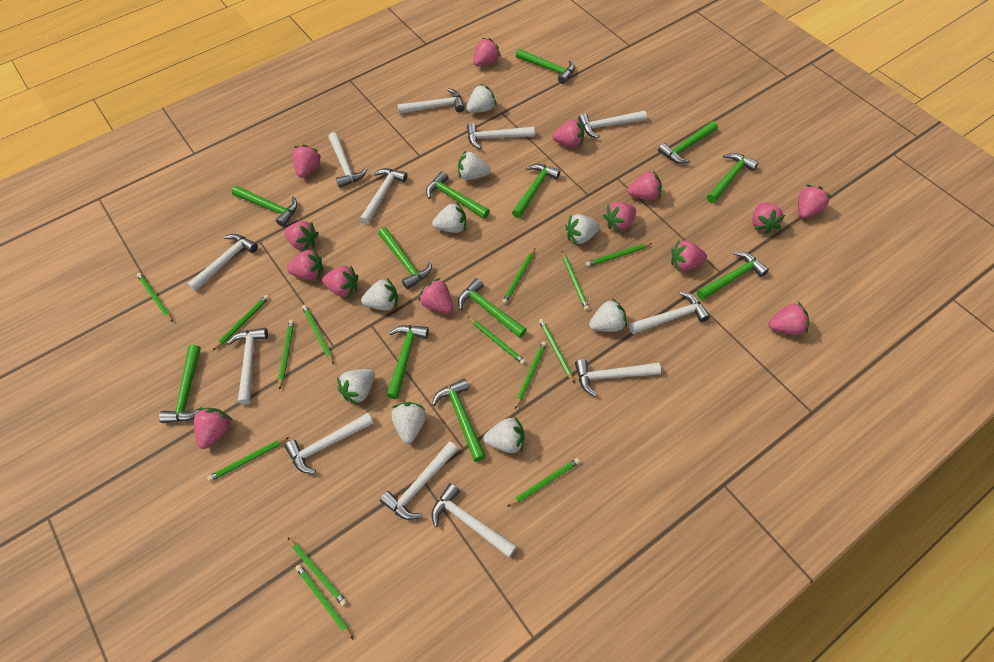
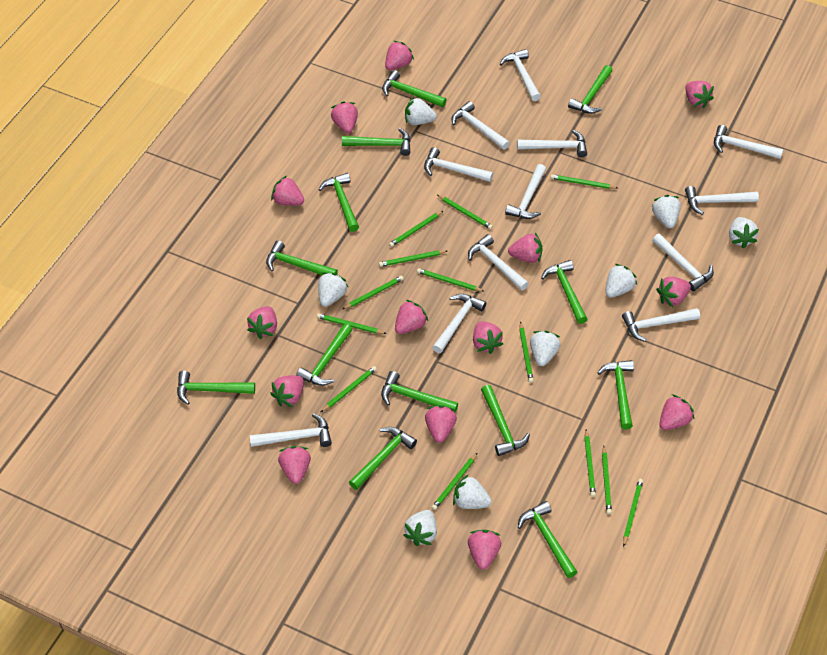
green hammer: [159,345,203,423] [232,186,298,227] [378,227,432,289] [386,325,429,399] [426,171,490,219] [432,379,486,462] [458,278,527,338] [512,164,561,218] [516,49,575,84] [658,121,718,164] [697,252,769,300] [707,153,759,203] = 12 -> [177,371,255,405] [266,241,338,275] [296,324,352,386] [319,173,359,232] [342,128,410,156] [349,427,417,490] [381,371,458,413] [382,70,447,107] [481,385,530,456] [518,501,577,578] [541,260,588,324] [568,65,613,114] [597,360,634,429] = 13
green pencil: [137,273,173,322] [207,437,289,482] [213,295,269,350] [278,320,294,390] [287,537,347,606] [295,564,354,640] [302,305,334,364] [467,316,526,364] [502,248,535,304] [507,458,580,507] [515,341,547,409] [539,319,575,384] [562,251,589,311] [586,243,652,267] = 14 -> [317,313,386,334] [321,366,377,412] [343,276,404,309] [379,250,447,267] [389,211,443,247] [417,268,484,292] [431,453,477,510] [438,195,493,229] [519,322,534,383] [550,174,618,189] [584,429,596,497] [602,446,612,514] [623,479,643,547] = 13
white strawberry: [337,369,375,405] [361,277,398,311] [391,402,426,444] [432,202,466,233] [458,151,491,180] [466,84,497,113] [484,417,525,453] [566,214,600,245] [589,298,627,332] = 9 -> [318,272,349,307] [403,510,437,546] [405,97,437,125] [453,475,492,509] [530,331,560,366] [606,264,637,298] [651,195,681,228] [729,217,759,248] = 8

